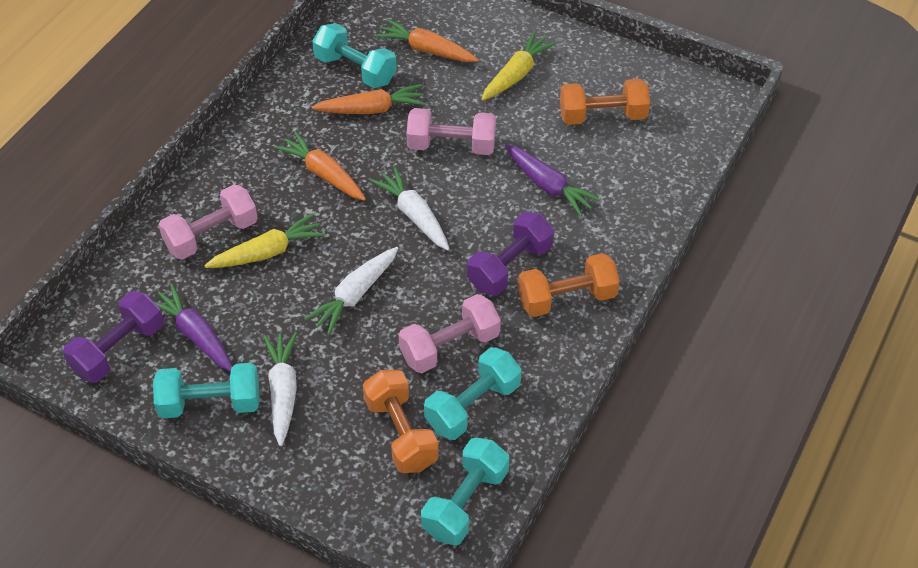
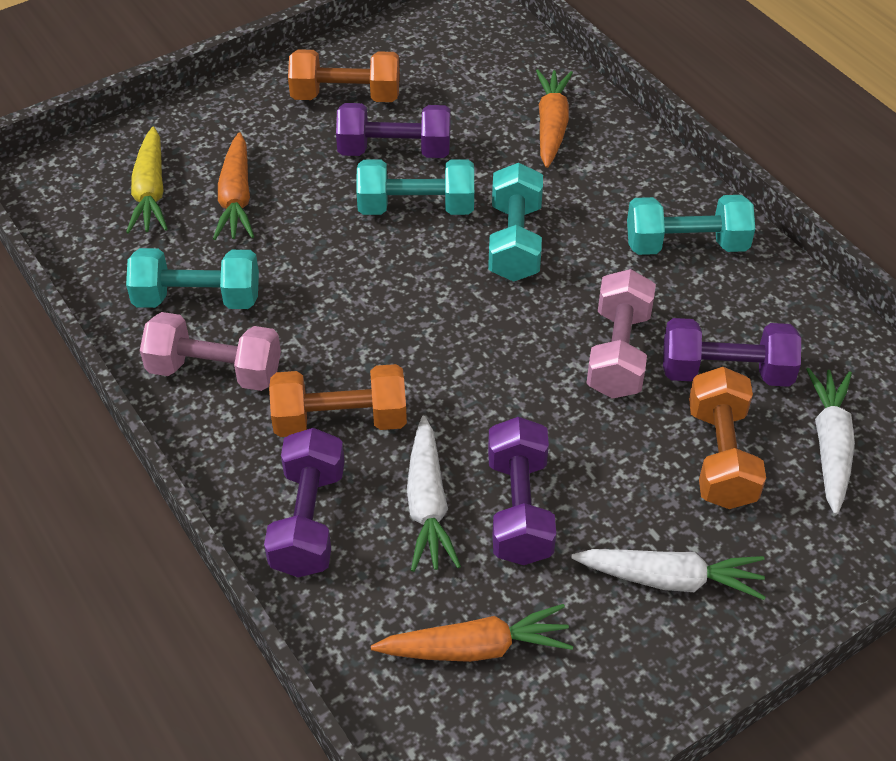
pink dumbbell: [159,184,258,260] [398,294,501,373] [406,108,496,155] = 3 -> [140,312,281,391] [586,269,656,399] = 2
purple carrot: [154,284,232,372] [505,144,601,217] = 2 -> none = 0
purple dumbbell: [63,291,164,383] [467,212,554,295] = 2 -> [264,428,345,577] [336,103,450,158] [488,417,556,565] [663,318,801,387] = 4
yellow carrot: [204,213,325,268] [481,32,557,101] = 2 -> [126,127,168,234] = 1

